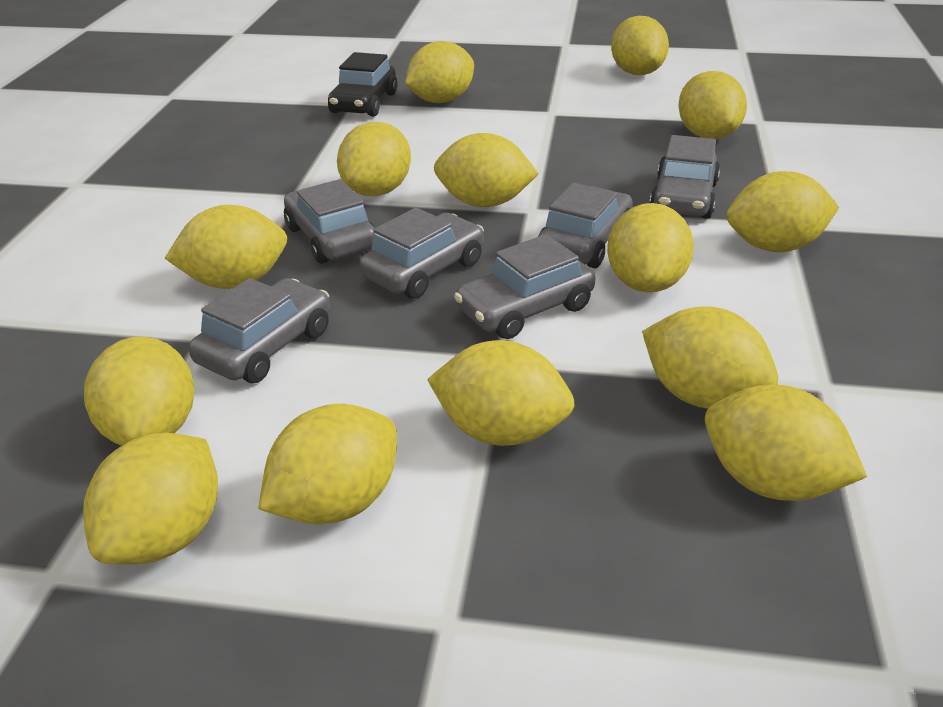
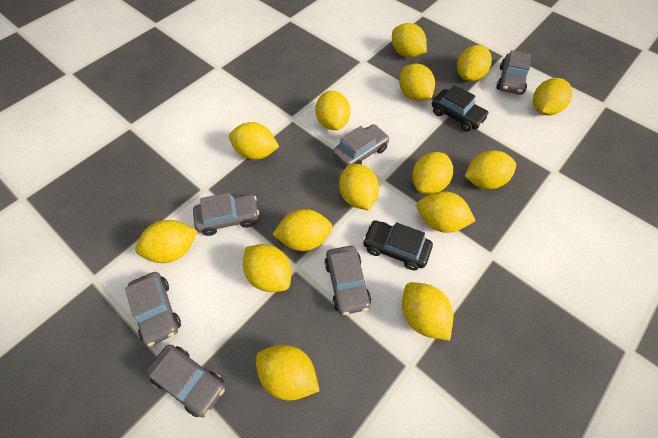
black car: [328,52,397,117] = 1 -> [362,220,433,271] [432,85,489,132] = 2
yellow lemon: [83,433,218,564] [84,337,195,446] [165,205,287,289] [258,404,397,524] [337,122,411,196] [405,41,474,103] [427,340,575,446] [434,133,539,207] [607,203,694,292] [611,16,669,75] [642,307,778,409] [679,71,747,139] [705,385,867,501] [727,171,839,252] = 14 -> [135,220,198,263] [229,122,279,160] [243,244,291,292] [256,345,320,401] [272,209,333,251] [315,91,350,130] [339,164,379,211] [392,23,427,58] [399,64,435,101] [402,282,453,341] [412,152,453,194] [417,191,475,233] [457,45,492,81] [465,150,516,189] [533,78,572,115] = 15

